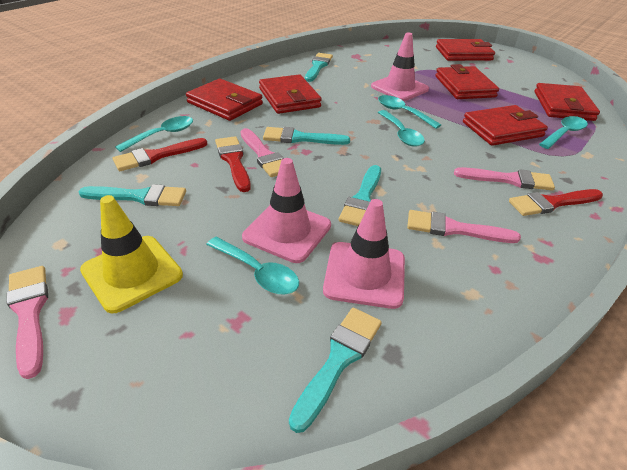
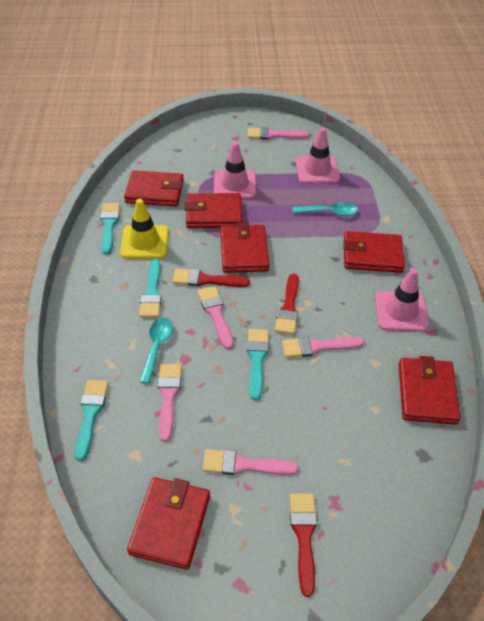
pink brush: [7,266,48,379] [240,128,283,177] [407,210,521,243] [454,167,555,191] = 4 -> [158,364,182,442] [198,286,234,350] [203,449,299,475] [248,127,310,140] [282,336,365,358] = 5
turquoise brush: [78,184,186,206] [263,127,350,145] [289,308,382,433] [305,53,333,82] [338,165,381,226] = 5 -> [75,380,109,461] [100,203,120,255] [139,259,162,318] [247,329,269,401] = 4
turquoise spoon: [115,116,193,152] [206,237,299,295] [378,95,441,129] [378,110,425,147] [539,116,588,149] = 5 -> [139,318,173,384] [292,202,358,216] = 2

